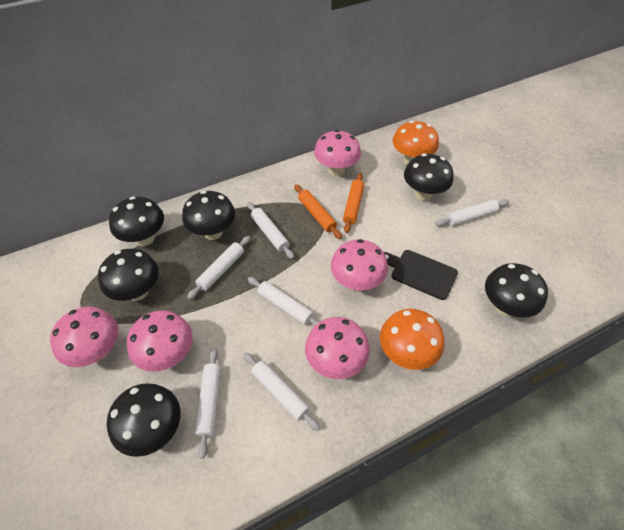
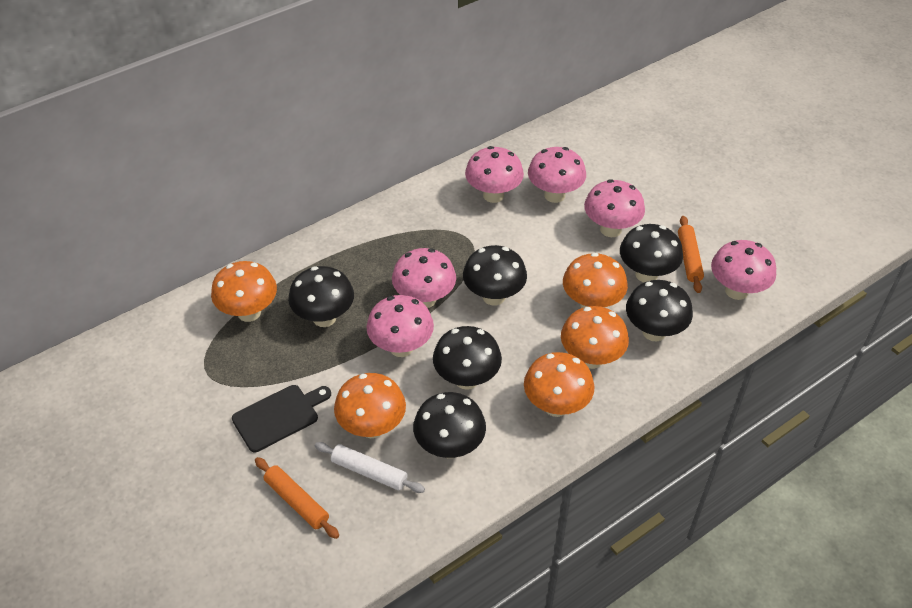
orange mushroom: [380,309,444,370] [392,121,439,165] = 2 -> [211,261,277,322] [334,373,406,438] [524,352,595,417] [561,306,629,369] [563,253,628,308] = 5
pink mushroom: [50,306,118,367] [127,310,193,372] [305,317,370,379] [314,130,361,176] [331,239,388,291] = 5 -> [366,295,434,357] [392,248,456,308] [465,146,524,203] [528,147,586,203] [584,179,645,237] [711,240,776,300] = 6
white rolling pin: [187,236,251,300] [195,348,221,458] [243,352,320,431] [247,202,294,259] [248,277,320,326] [435,199,509,226] = 6 -> [315,442,425,493] = 1

